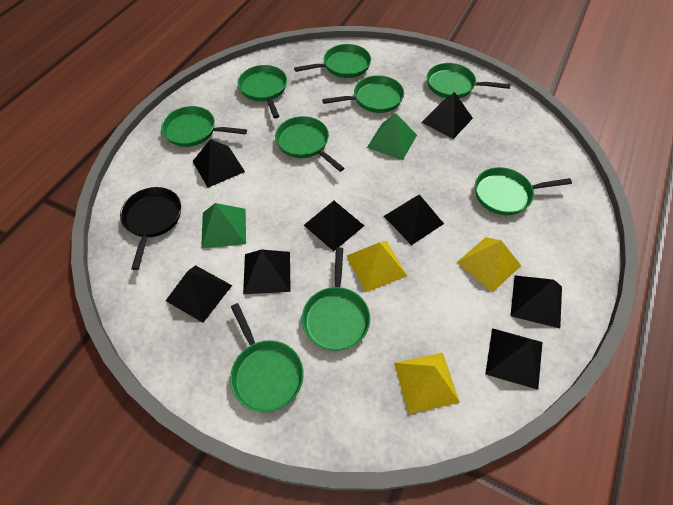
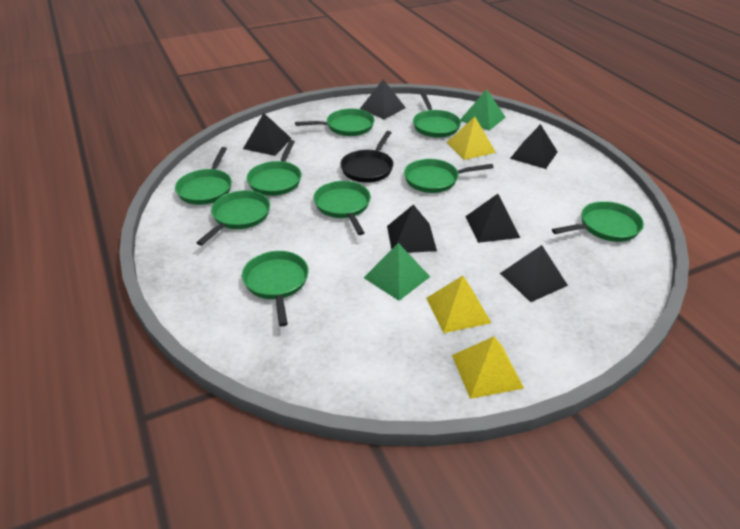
black pyramid: [166,265,232,323] [193,139,245,188] [243,249,291,294] [304,201,364,251] [384,195,444,245] [422,92,473,139] [485,328,542,390] [510,275,562,328] = 8 -> [243,113,292,156] [360,79,406,119] [387,204,437,253] [465,194,520,243] [500,245,568,302] [510,124,558,169] = 6

